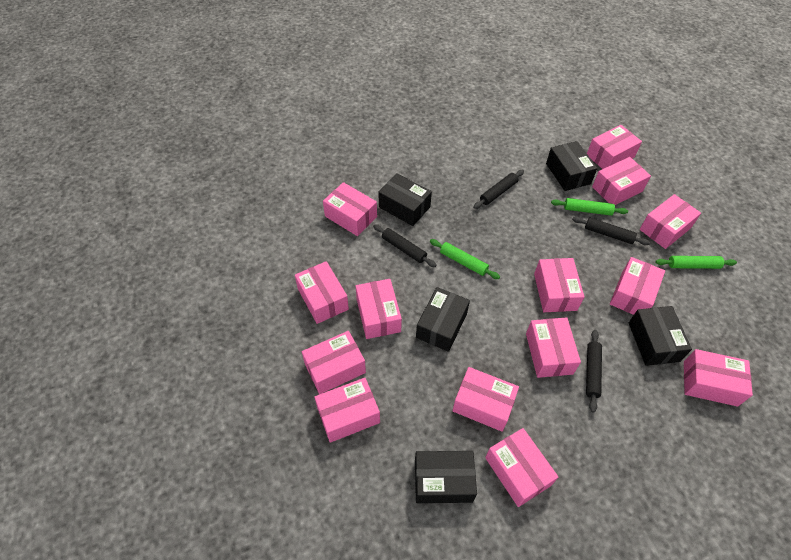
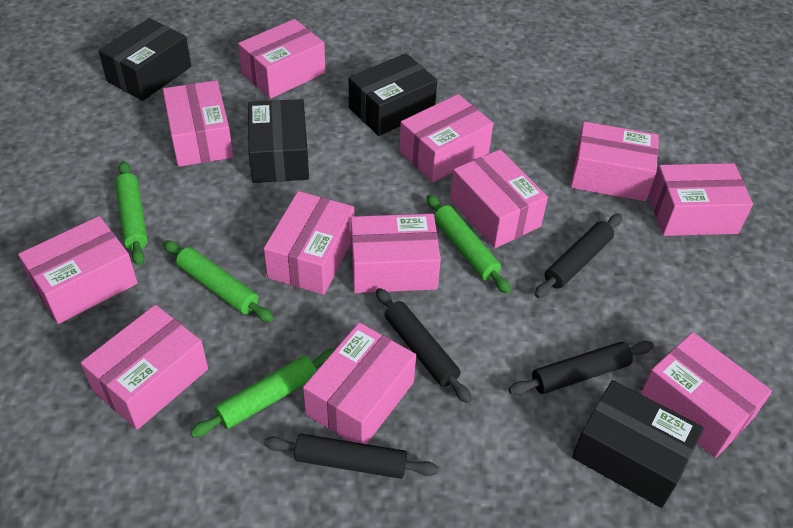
black box: [378,173,432,226] [415,451,477,503] [416,287,470,352] [546,141,598,191] [629,306,692,366] = 5 -> [98,18,191,101] [248,99,309,183] [349,53,437,136] [572,380,704,508] = 4
green rolling pin: [430,239,500,279] [551,198,628,216] [655,256,737,269] = 3 -> [115,161,148,265] [163,240,274,322] [190,349,335,438] [426,194,511,294] = 4
pink box: [295,261,349,324] [302,331,366,394] [315,378,380,443] [323,182,377,236] [356,279,402,339] [453,367,519,432] [485,428,558,507] [526,317,581,378] [534,258,584,312] [587,125,642,169] [592,157,651,205] [610,257,665,315] [639,194,701,249] [684,349,753,407] = 14 -> [18,216,138,324] [81,305,208,430] [163,80,233,167] [238,19,325,99] [264,191,354,295] [303,322,416,444] [351,214,441,293] [399,94,494,182] [450,149,548,248] [571,121,659,201] [640,332,772,458] [649,163,753,236] = 12

